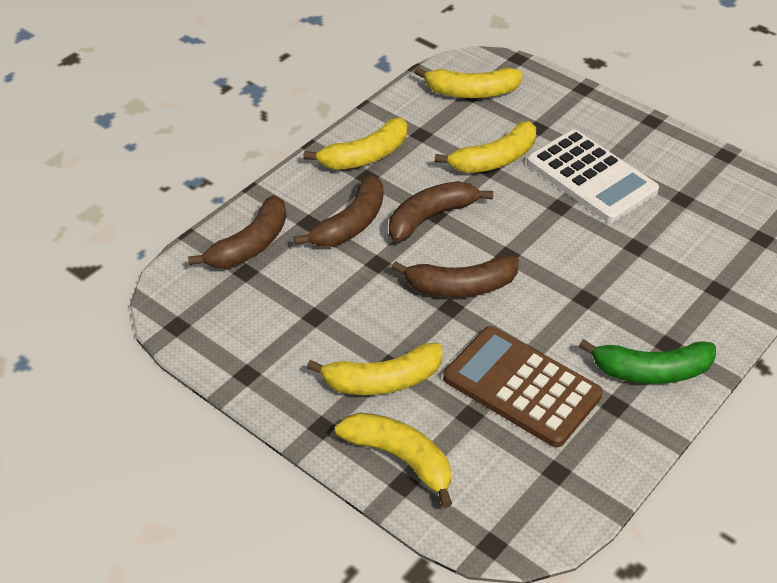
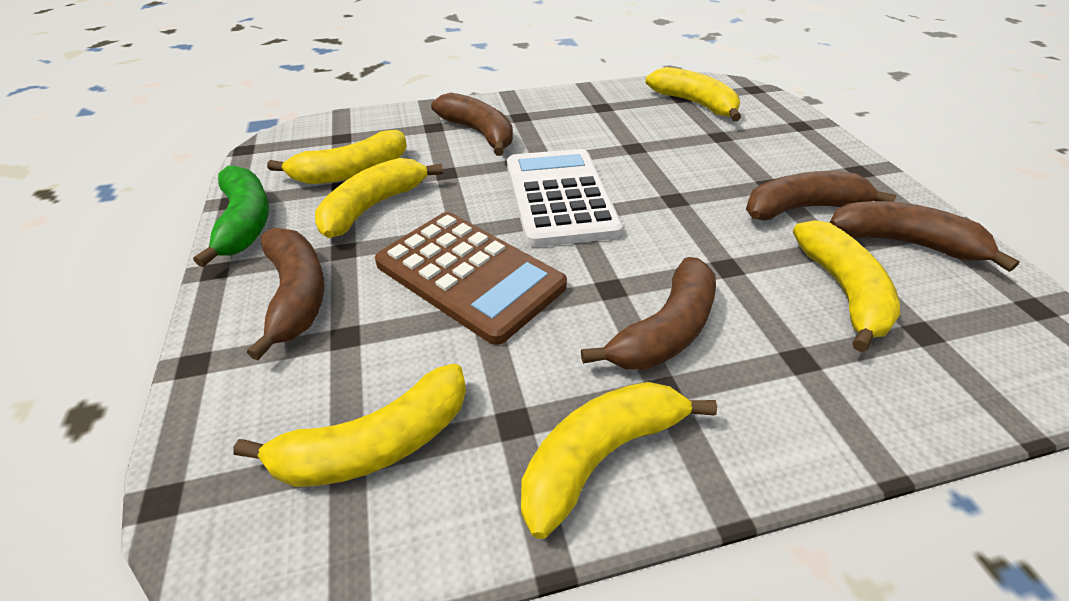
brown banana: [188,195,286,268] [294,175,383,247] [389,181,493,242] [392,255,519,297] = 4 -> [247,228,325,360] [431,93,513,156] [581,257,716,370] [746,171,896,221] [830,201,1020,272] = 5
yellow banana: [303,118,407,170] [307,343,442,395] [335,413,452,508] [414,67,523,98] [435,121,536,173] = 5 -> [233,364,466,487] [267,130,407,184] [315,158,443,238] [521,382,717,539] [645,67,741,121] [793,220,900,352] = 6

